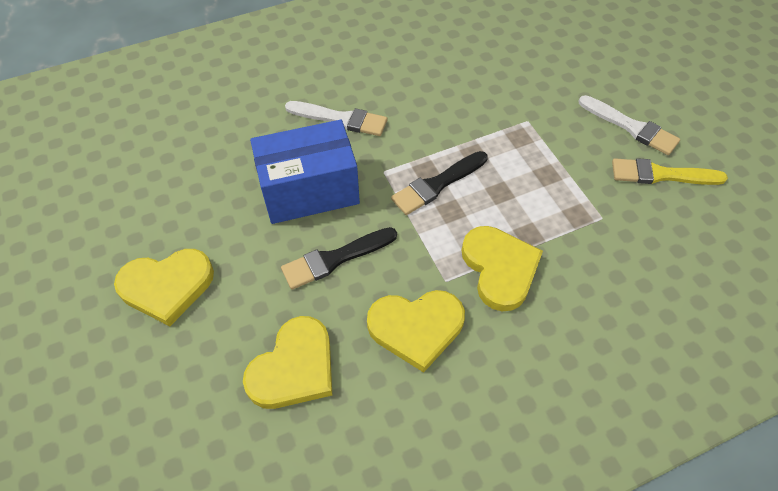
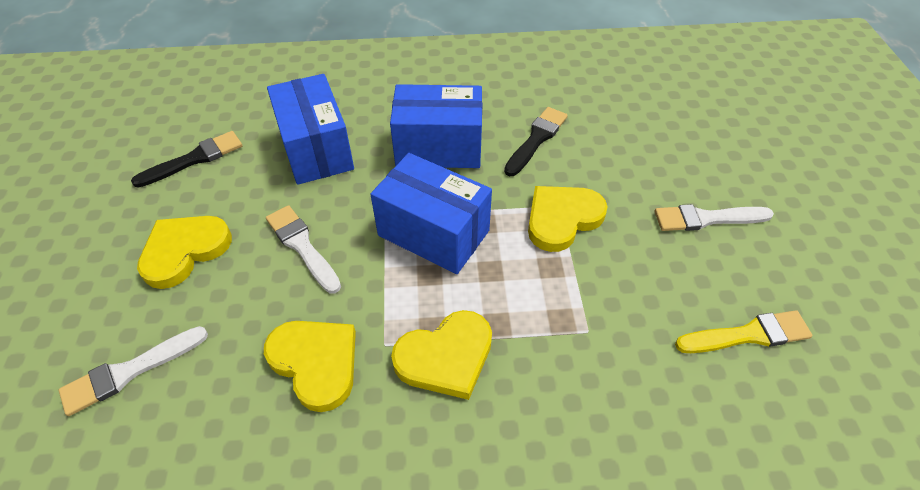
blue box: [250,120,360,224] = 1 -> [267,74,354,185] [370,153,492,274] [390,84,482,168] = 3
white brush: [285,101,387,136] [578,95,680,155] = 2 -> [59,326,208,416] [266,205,341,294] [655,204,774,231] = 3

